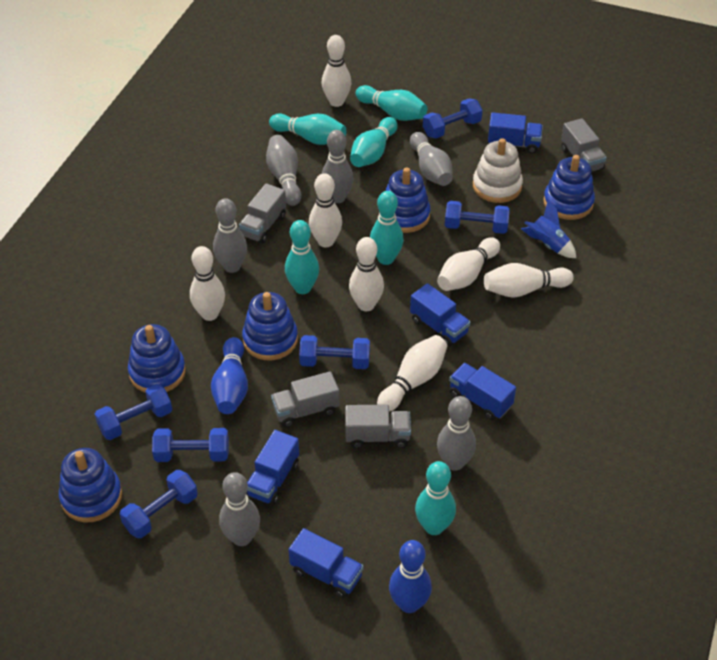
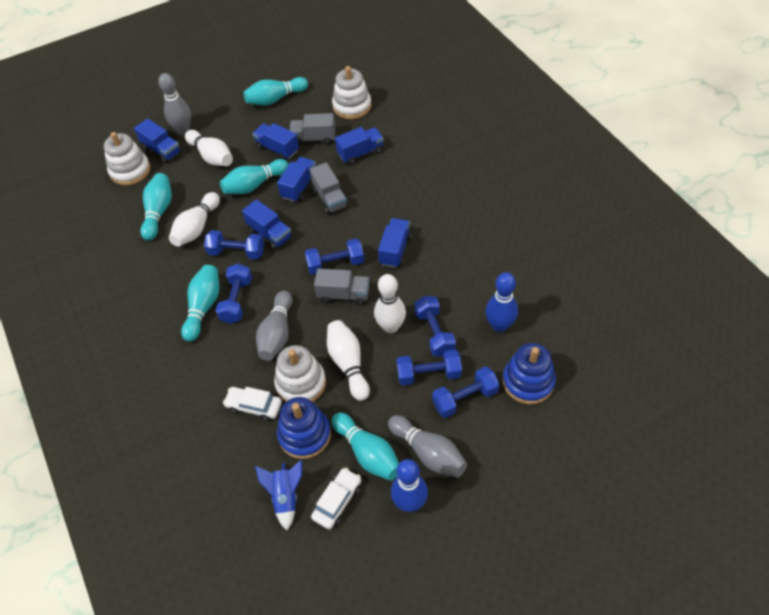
blue stacking toy: [59,448,122,522] [128,324,186,393] [242,292,298,360] [386,167,430,233] [543,155,595,220] = 5 -> [277,397,331,459] [502,343,556,404] = 2
blue truck: [246,430,299,505] [288,528,364,598] [410,283,470,347] [449,363,516,420] [488,112,543,154] = 5 -> [134,118,181,163] [242,199,292,250] [253,123,299,160] [277,157,316,202] [335,127,384,165] [378,218,411,268] = 6
grey bowling pin: [213,199,247,273] [219,472,260,546] [266,135,301,206] [322,130,354,203] [410,132,453,186] [437,396,476,471] = 6 -> [158,73,191,134] [256,291,293,361] [388,415,467,478] = 3
grey truck: [239,183,286,243] [271,371,339,427] [345,405,411,448] [561,118,607,171] = 4 -> [290,113,335,146] [309,162,348,214] [314,268,369,306] = 3
turquoise bowling pin: [269,113,346,145] [285,220,319,294] [350,117,398,167] [356,85,427,121] [370,191,404,265] [415,461,456,535] = 6 -> [140,173,172,241] [181,265,219,342] [220,159,289,194] [243,77,308,106] [332,413,399,481] = 5
white bowling pin: [190,246,225,321] [309,173,342,247] [322,35,352,107] [349,237,384,311] [377,335,448,412] [437,237,500,291] [484,263,574,298] = 7 -> [169,192,220,246] [185,130,233,166] [327,320,370,401] [374,274,406,333] = 4
white car: none = 0 -> [223,387,282,421] [311,467,362,529] = 2
white stacking toy: [473,138,523,203] = 1 -> [104,132,150,186] [274,345,326,402] [332,66,372,119] = 3

